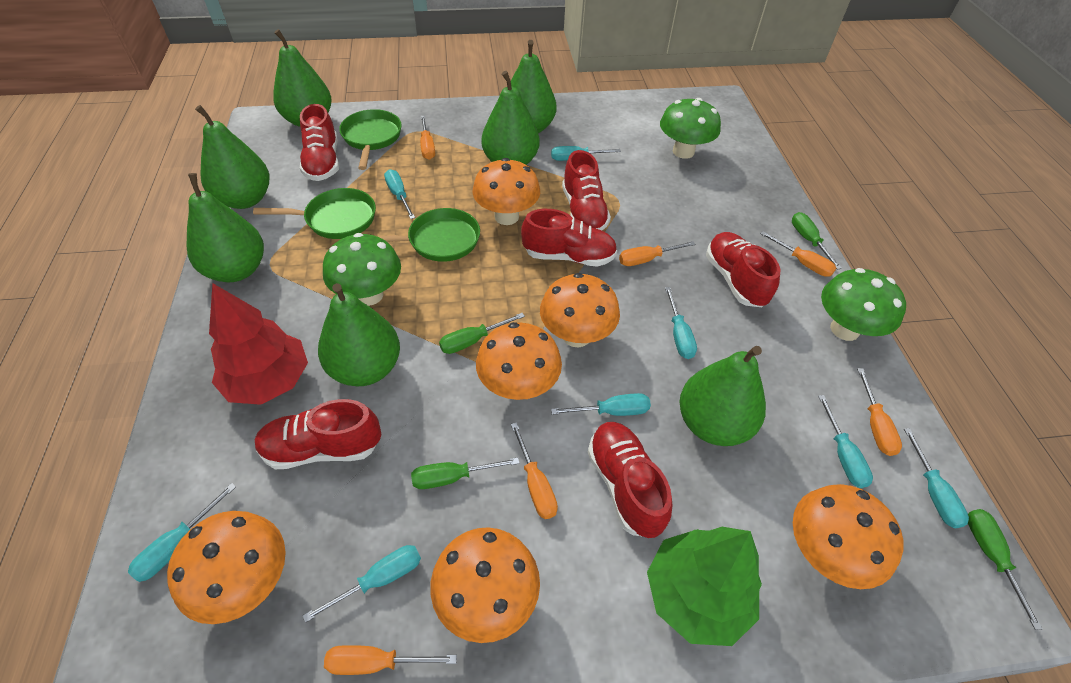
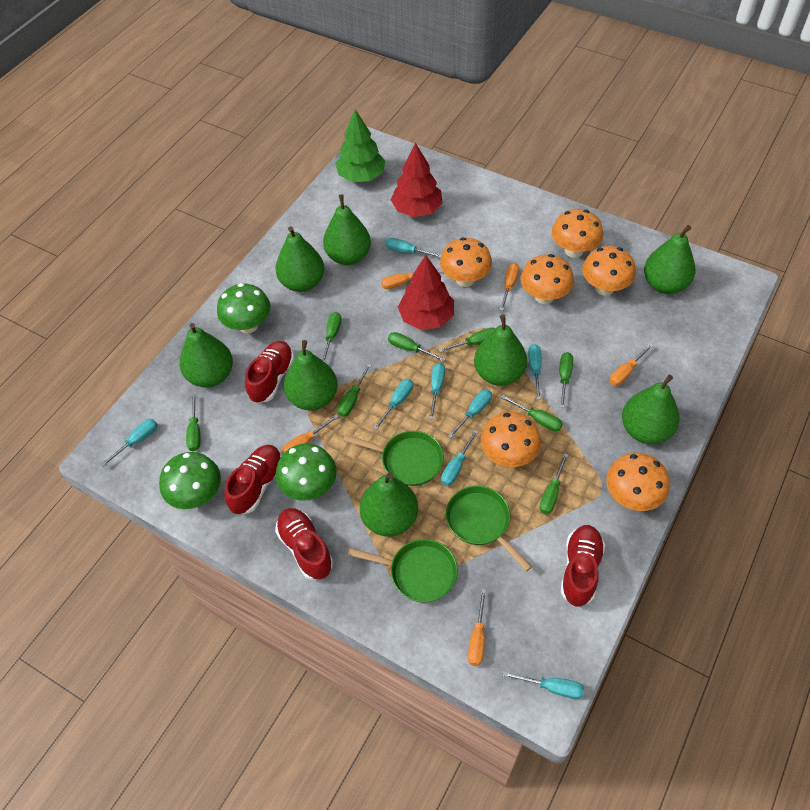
green pear: [187,173,264,282] [195,105,269,209] [273,29,332,127] [318,283,400,386] [481,71,539,165] [511,40,556,133] [680,346,766,446] = 7 -> [179,323,233,387] [276,226,324,292] [284,340,338,410] [323,194,371,265] [360,472,418,537] [474,315,527,386] [622,375,679,444] [644,225,695,294] = 8
green screwdriver: [411,458,520,489] [439,313,525,354] [792,212,842,270] [968,509,1043,630] = 4 -> [186,393,201,451] [322,312,341,362] [338,364,371,417] [388,332,446,362] [438,328,495,353] [501,395,563,432] [539,453,568,514] [560,352,573,408] = 8
orange screwdriver: [324,645,457,675] [420,116,435,160] [511,422,558,519] [619,241,696,266] [760,231,836,277] [857,368,902,456] = 6 -> [282,414,339,454] [381,266,439,289] [468,589,486,666] [500,263,519,311] [610,343,653,386] = 5
red shoe: [255,399,382,469] [300,104,339,181] [521,209,617,267] [562,150,611,230] [588,422,672,538] [706,232,780,307] = 6 -> [224,445,281,514] [245,341,294,403] [275,508,333,580] [561,525,605,607] = 4
red tree: [209,283,308,405] = 1 -> [391,143,443,217] [398,255,454,330] = 2

